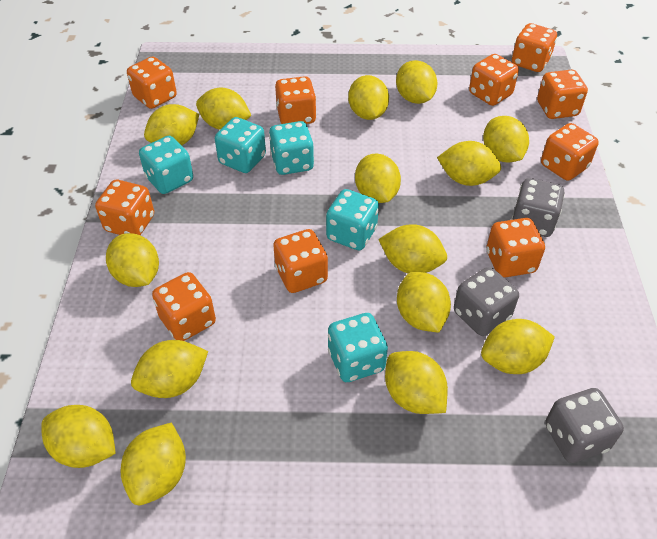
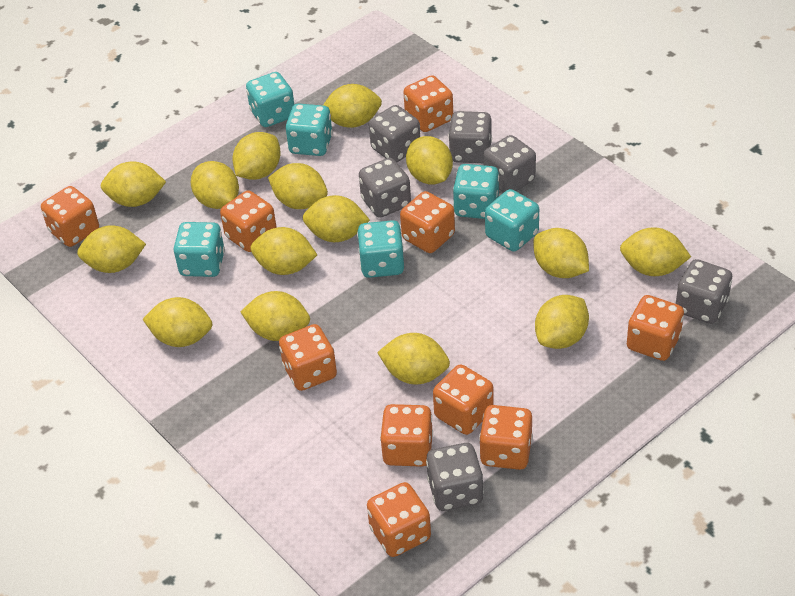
grey dice: [454,267,519,336] [511,178,565,237] [545,388,624,463] = 3 -> [359,158,411,218] [369,105,420,162] [426,443,484,511] [448,111,492,163] [483,135,536,193] [675,259,732,324] = 6
turquoise dice: [139,136,193,194] [215,117,266,173] [269,121,314,175] [326,189,379,250] [328,313,388,382] = 5 -> [174,222,225,277] [246,72,294,127] [286,104,333,156] [357,220,404,278] [453,164,499,219] [485,189,539,252] = 6

